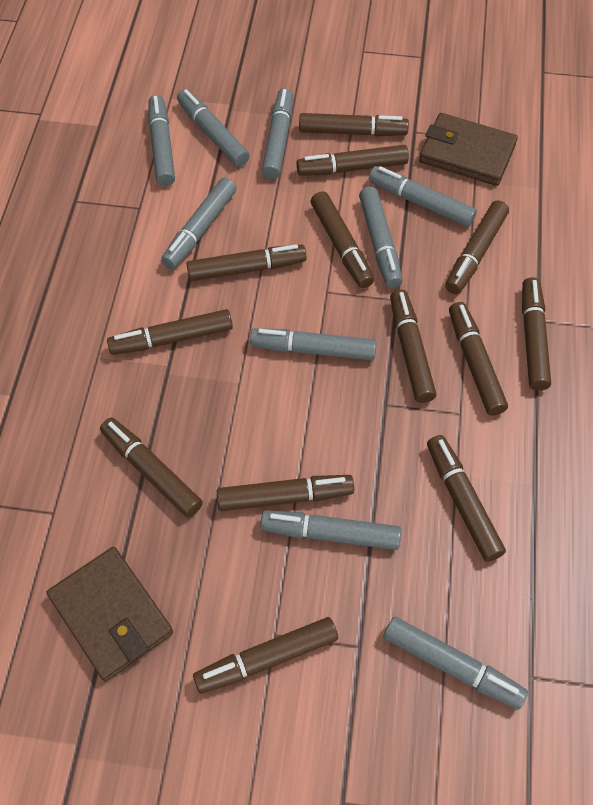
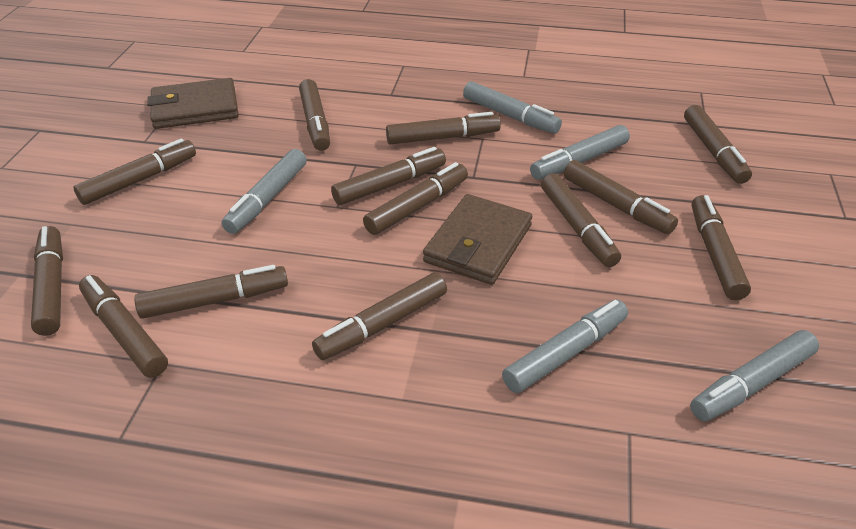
grey marker: [148,95,175,186] [161,177,237,269] [177,89,250,167] [250,328,377,360] [261,510,401,550] [262,88,293,179] [359,187,403,288] [369,166,477,227] [384,616,528,710] = 9 -> [222,149,307,234] [463,81,562,134] [502,300,628,393] [530,125,630,180] [690,330,819,421] = 5

